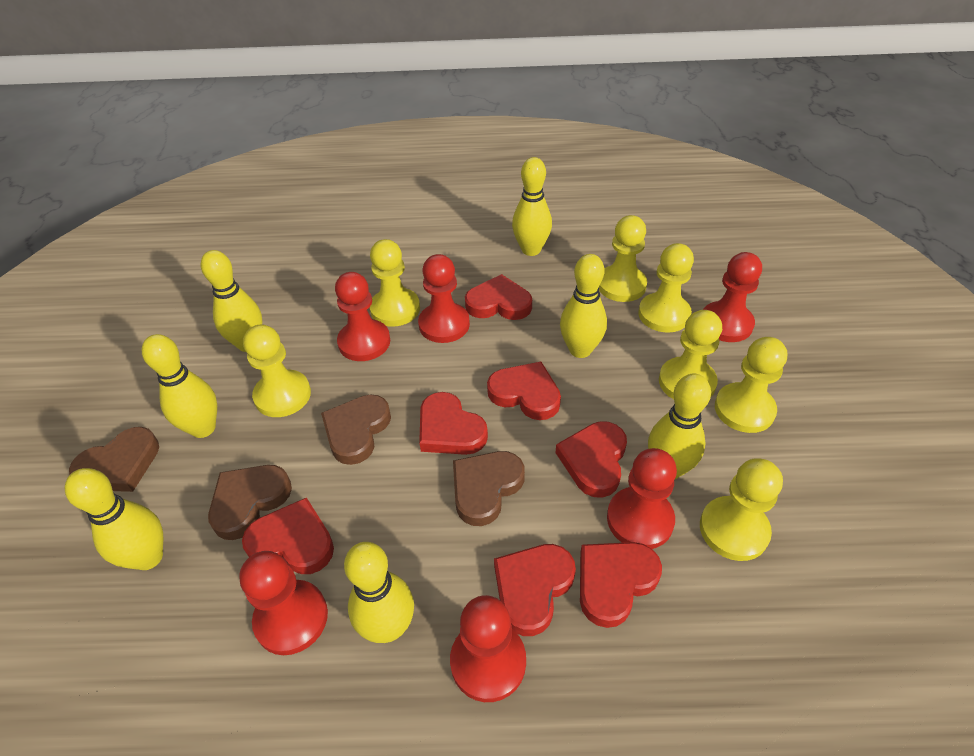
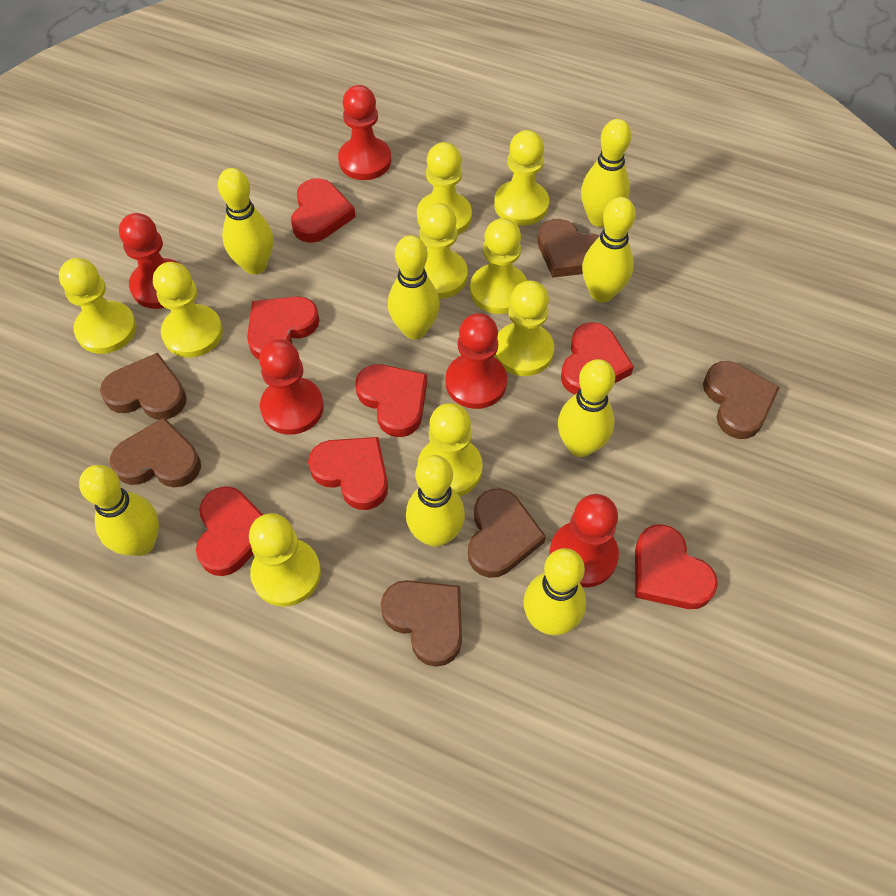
brown heart: [69,427,159,492] [208,465,292,540] [321,394,391,465] [453,451,525,526] = 4 -> [100,353,187,420] [110,417,201,488] [381,580,462,667] [468,489,546,578] [538,219,600,278] [703,361,780,439] = 6
red pawn: [239,551,328,655] [335,272,390,361] [418,254,470,343] [450,595,526,702] [607,448,677,549] [703,252,762,342] = 6 -> [119,213,179,309] [259,339,324,435] [338,85,391,180] [446,313,507,409] [549,494,619,587] = 5
yellow bowling pin: [65,468,163,570] [142,334,217,438] [201,250,262,352] [344,542,414,643] [512,157,552,256] [560,254,607,358] [648,373,711,479] = 7 -> [79,465,159,556] [218,168,273,275] [388,235,440,340] [406,455,465,547] [523,548,586,635] [558,359,615,457] [581,119,631,227] [582,197,636,302] = 8
yellow pawn: [243,325,311,417] [370,239,420,327] [599,215,647,302] [638,243,694,333] [659,310,722,399] [700,458,783,561] [715,337,787,433] = 7 -> [59,258,137,354] [153,262,223,358] [249,513,321,607] [417,142,472,235] [418,403,483,496] [420,203,468,299] [470,218,527,314] [494,130,549,226] [494,280,554,376] = 9

